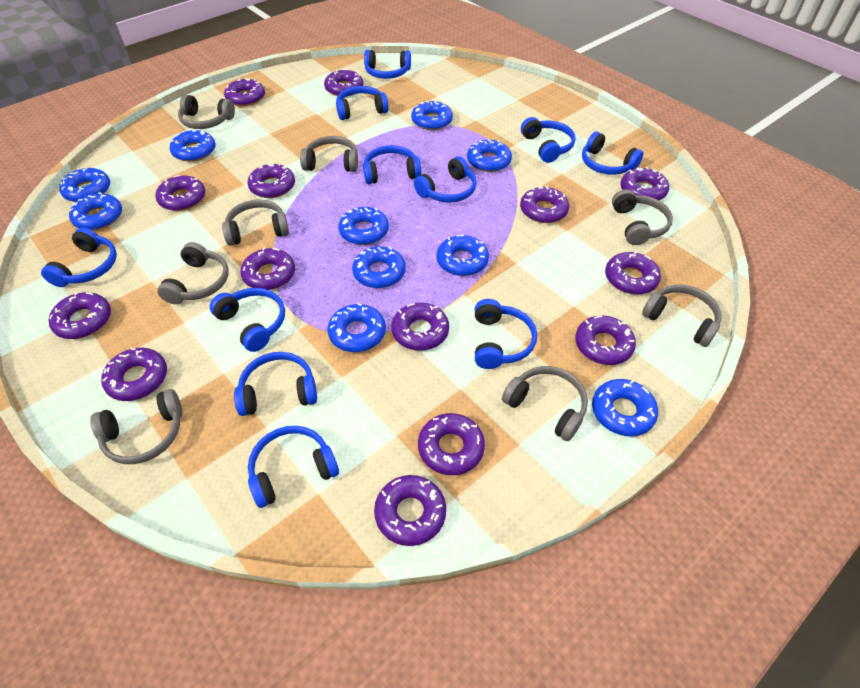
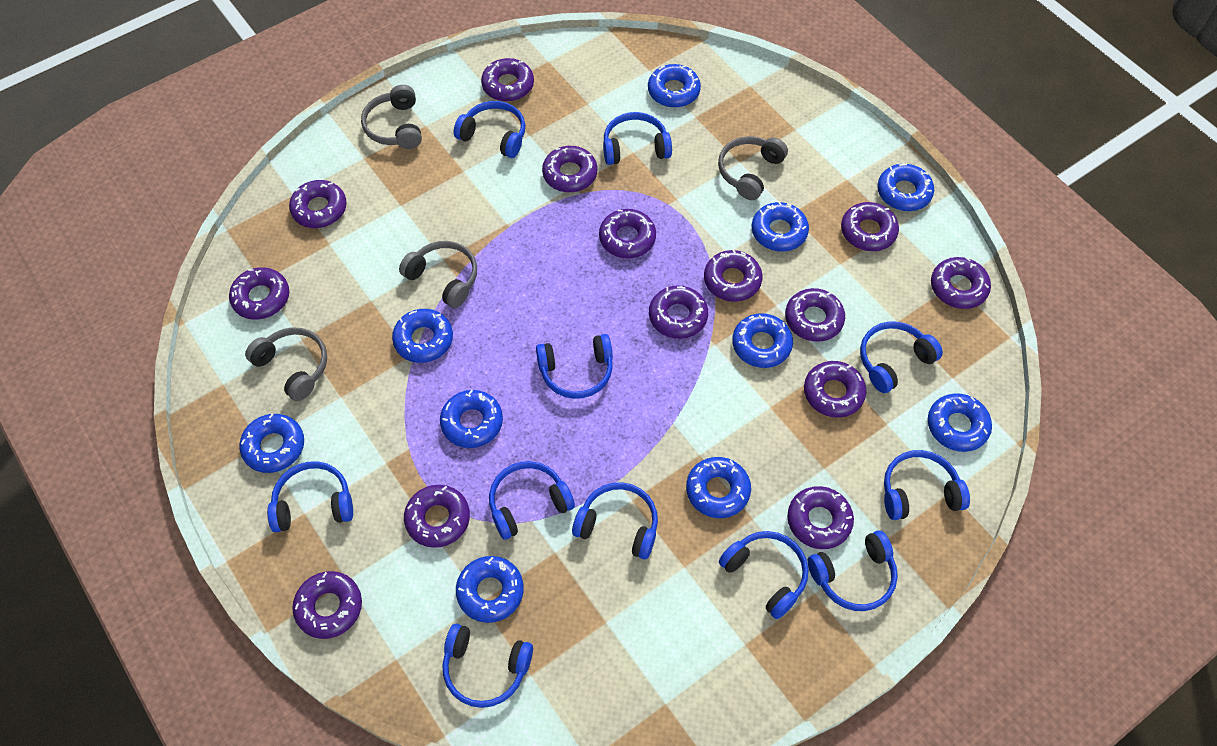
grey headphones: [90,389,182,464] [157,242,229,304] [178,95,235,129] [222,199,289,246] [300,136,358,172] [502,366,588,441] [612,189,673,245] [642,285,722,347] = 8 -> [245,327,327,401] [361,85,422,149] [399,241,477,308] [718,136,788,200] = 4

